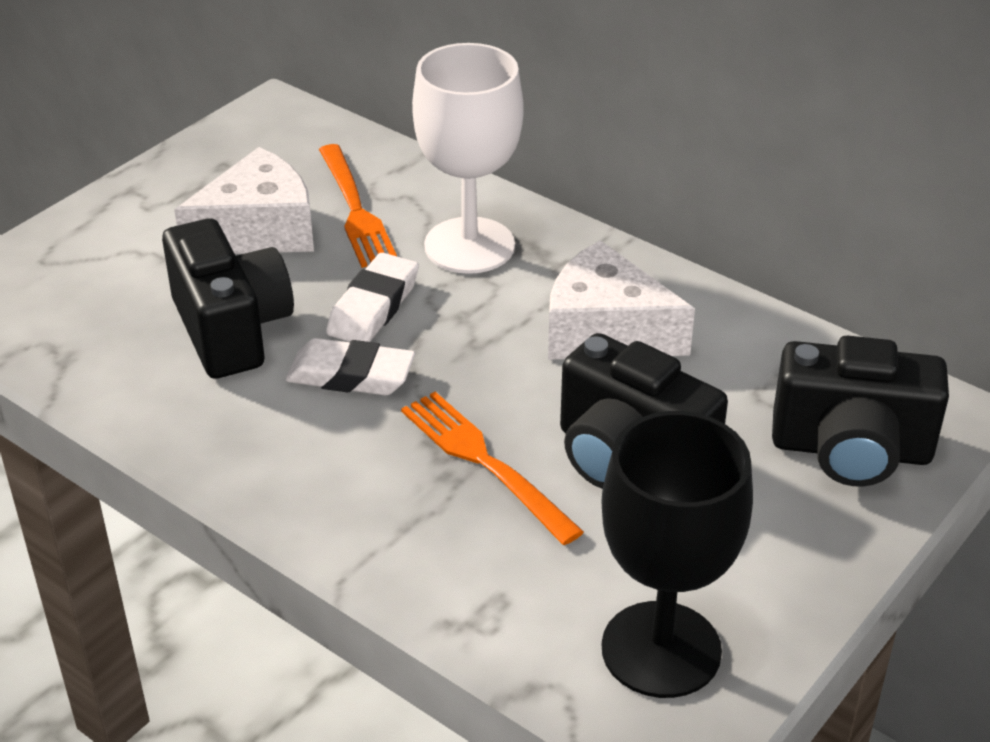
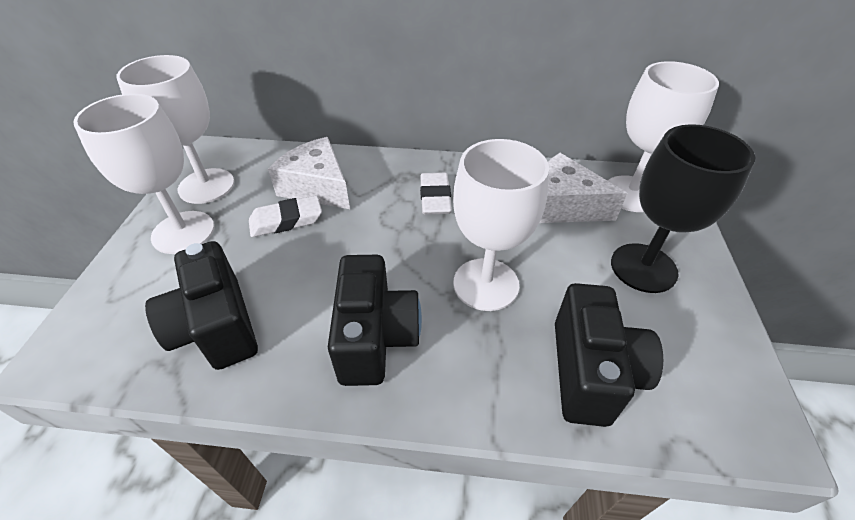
orange fork: [319,144,397,268] [401,392,584,545] = 2 -> none = 0
white goblet: [412,43,524,274] = 1 -> [73,94,214,254] [116,55,234,204] [453,139,549,311] [608,61,719,212] = 4

